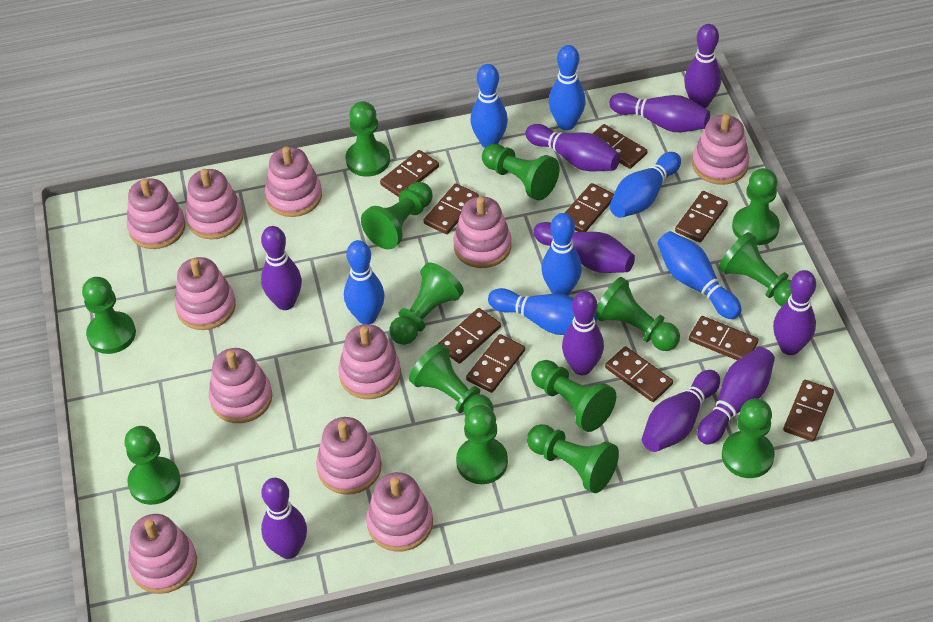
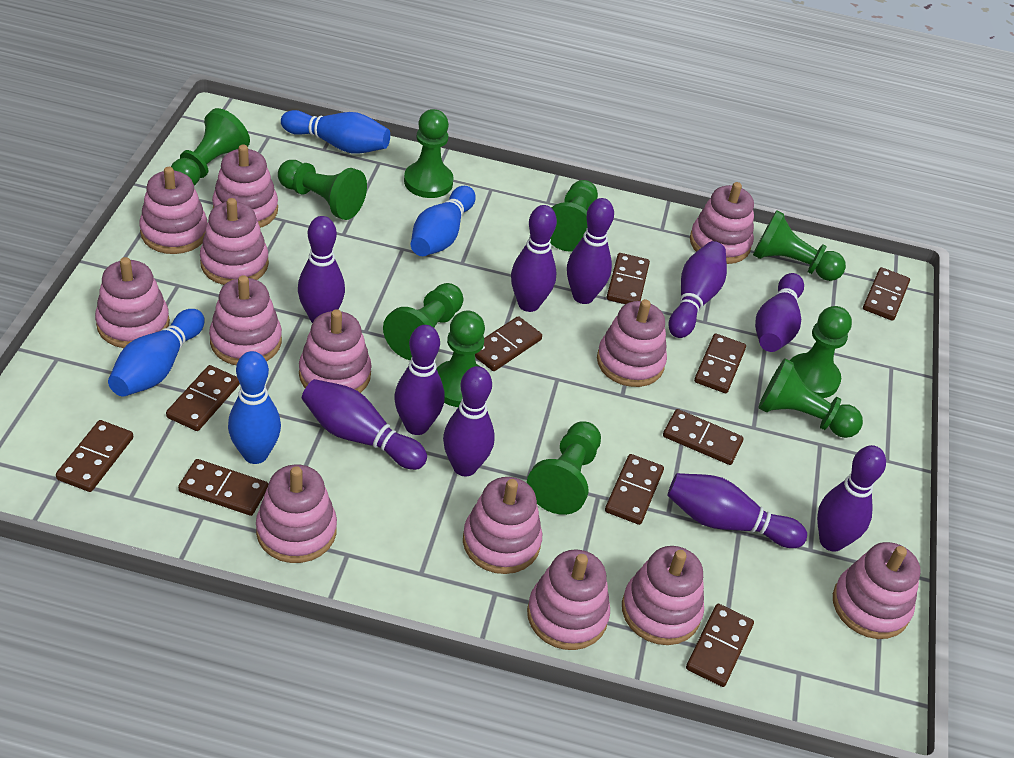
blue bowling pin: [344,240,385,324] [471,64,508,148] [488,288,597,335] [541,213,582,296] [549,45,586,130] [610,152,681,218] [657,231,741,319] = 7 -> [108,309,205,397] [228,351,281,464] [281,110,390,154] [411,186,476,256] = 4
green pawn: [82,277,136,354] [124,426,181,505] [345,101,390,177] [361,182,432,249] [389,263,464,345] [409,343,494,416] [456,405,508,484] [482,144,559,200] [527,424,619,493] [531,360,616,432] [596,277,680,351] [719,232,791,307] [722,399,775,478] [732,168,780,245] = 14 -> [171,108,250,186] [278,160,367,220] [383,283,463,360] [404,109,454,198] [436,311,485,407] [527,421,601,515] [550,180,598,252] [753,210,846,281] [758,358,863,438] [790,306,852,398] = 10
pink stacking toy: [127,178,186,249] [128,514,197,594] [175,257,236,330] [185,169,243,239] [209,348,272,423] [265,146,322,217] [316,417,381,495] [338,324,401,399] [366,472,433,552] [453,196,511,268] [692,114,749,185] = 11 -> [95,257,170,348] [139,167,207,254] [200,198,269,285] [209,275,282,365] [212,145,278,228] [256,464,337,563] [299,309,372,393] [463,477,542,574] [527,549,610,650] [597,299,667,387] [622,546,704,645] [690,182,754,264] [833,542,921,639] = 13

